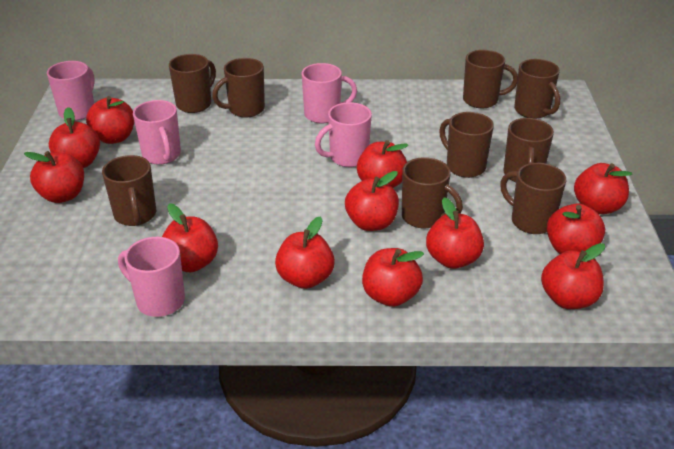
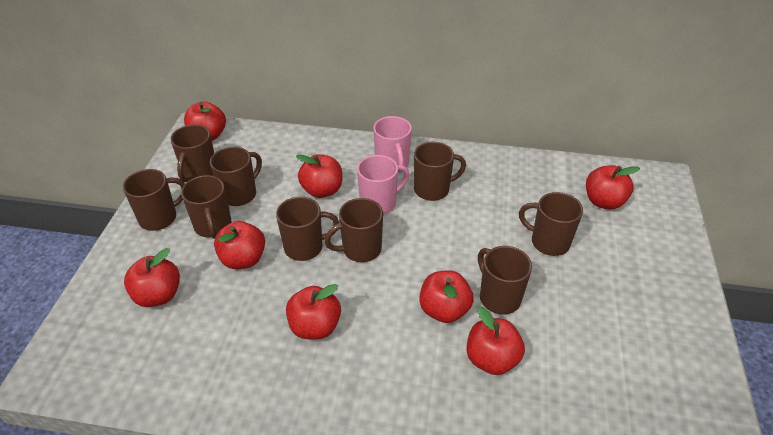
pink mug: [47,61,95,121] [118,237,185,317] [133,100,181,165] [302,63,357,123] [315,102,372,167] = 5 -> [357,155,409,215] [373,116,412,173] = 2
red apple: [24,151,84,203] [49,107,100,168] [86,96,134,144] [162,203,218,272] [275,216,335,289] [345,171,399,231] [357,140,408,188] [362,248,424,307] [426,197,484,269] [541,243,605,309] [547,204,605,254] [574,163,632,214] = 12 -> [124,248,180,307] [184,101,226,141] [214,221,265,269] [286,284,341,339] [296,154,342,198] [419,270,474,323] [466,306,525,375] [586,165,640,210] = 8

